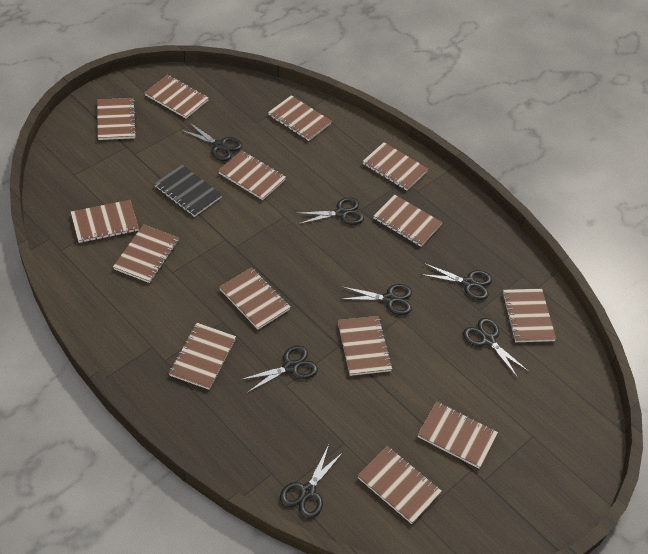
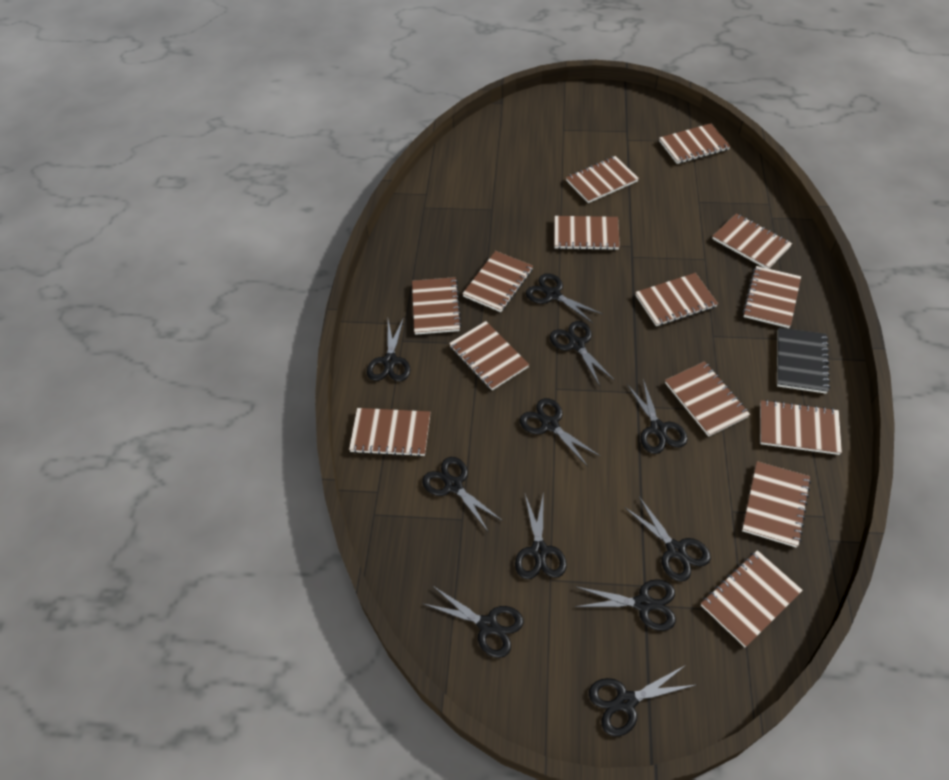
black scissors: [181,122,242,161] [240,345,318,393] [280,445,343,519] [297,197,364,225] [341,284,412,315] [421,263,492,300] [463,318,528,378] = 7 -> [367,317,411,381] [422,457,503,531] [424,586,523,658] [515,491,567,579] [520,398,600,467] [526,273,602,323] [550,321,615,386] [575,579,676,631] [589,665,696,736] [624,497,711,582] [627,379,688,454] = 11

